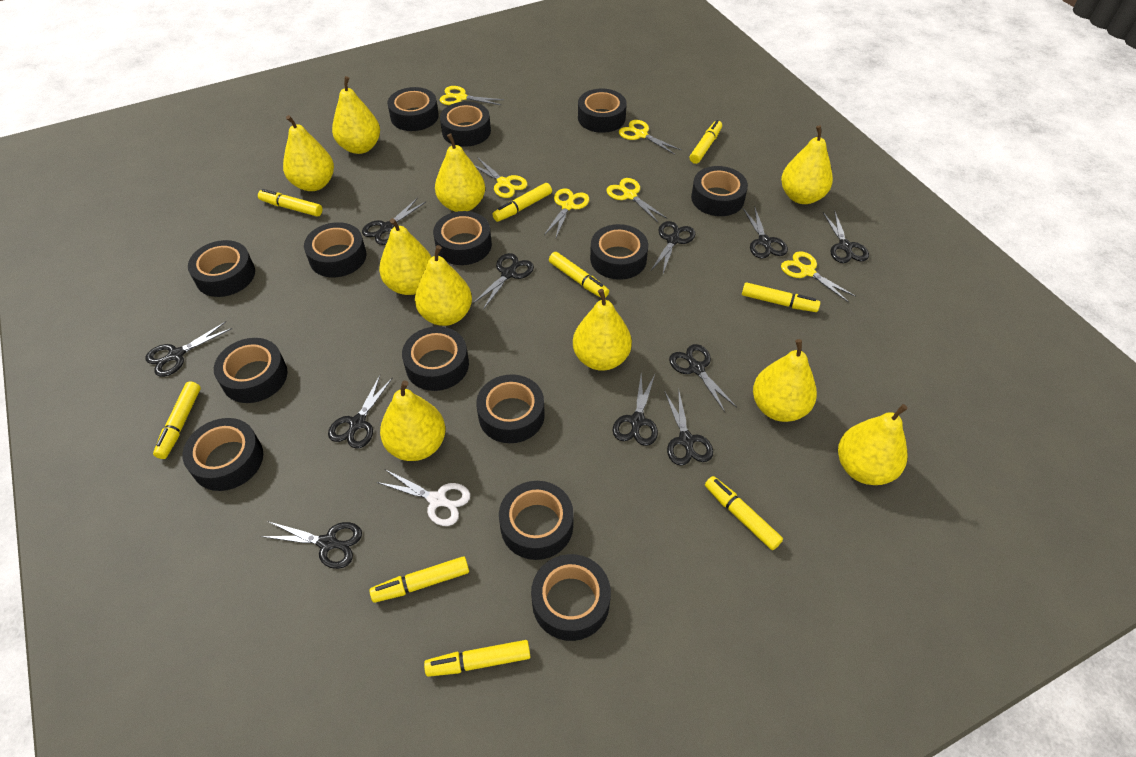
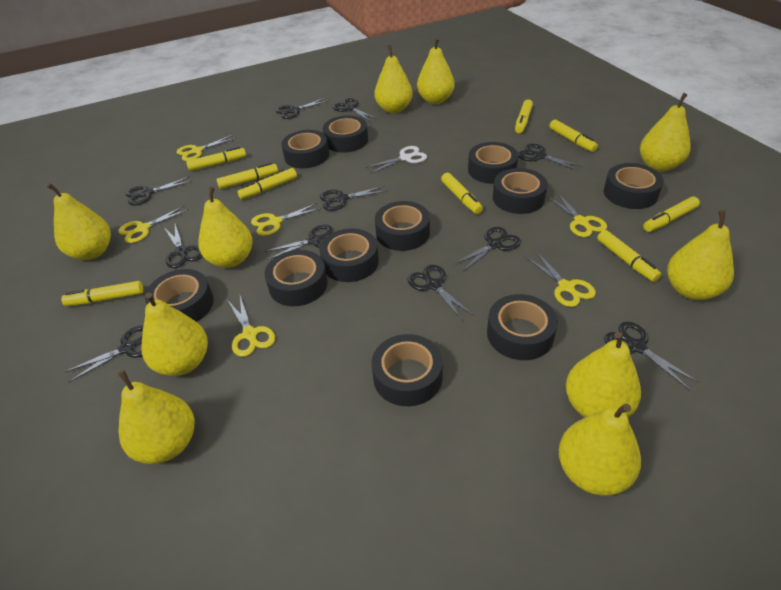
black tape: [182,418,263,491] [188,240,255,297] [214,338,287,403] [304,222,366,277] [387,87,439,131] [402,326,469,391] [433,211,492,265] [440,101,491,147] [476,374,545,443] [499,481,573,560] [531,554,611,641] [578,89,627,133] [590,224,648,280] [691,166,748,216] = 14 -> [145,269,214,322] [265,250,328,306] [282,130,329,168] [319,229,379,282] [323,115,368,153] [371,334,443,406] [375,201,430,251] [468,142,518,184] [487,294,558,360] [493,168,548,214] [604,163,664,209] = 11

